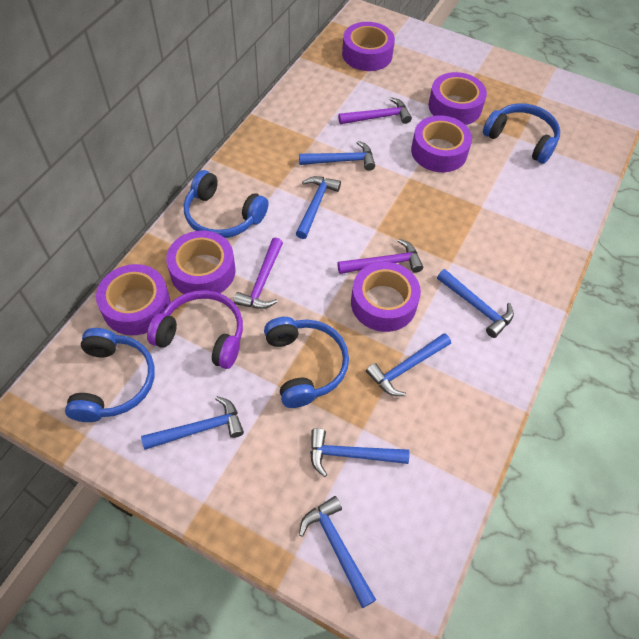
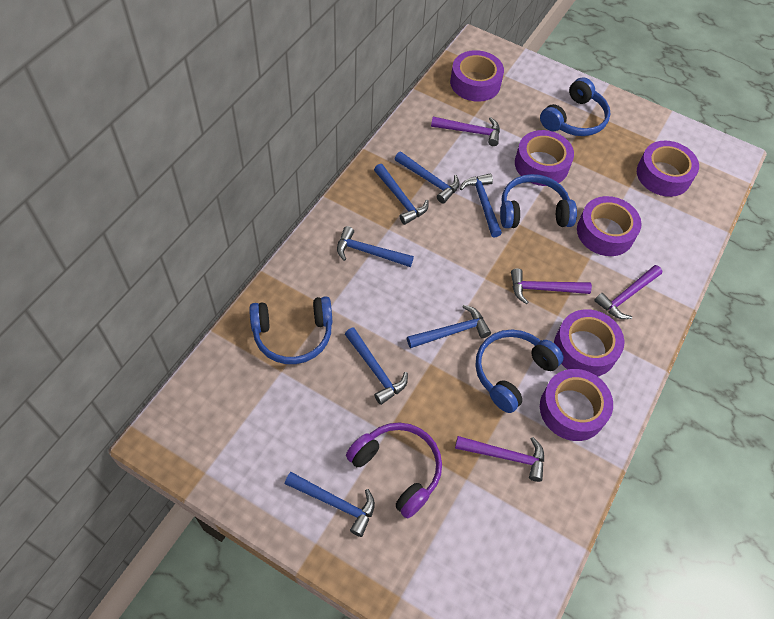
purple hammer: [234,238,283,309] [337,239,423,274] [338,97,412,124] = 3 -> [431,117,500,146] [455,436,544,482] [511,269,592,304] [594,265,662,319] = 4

